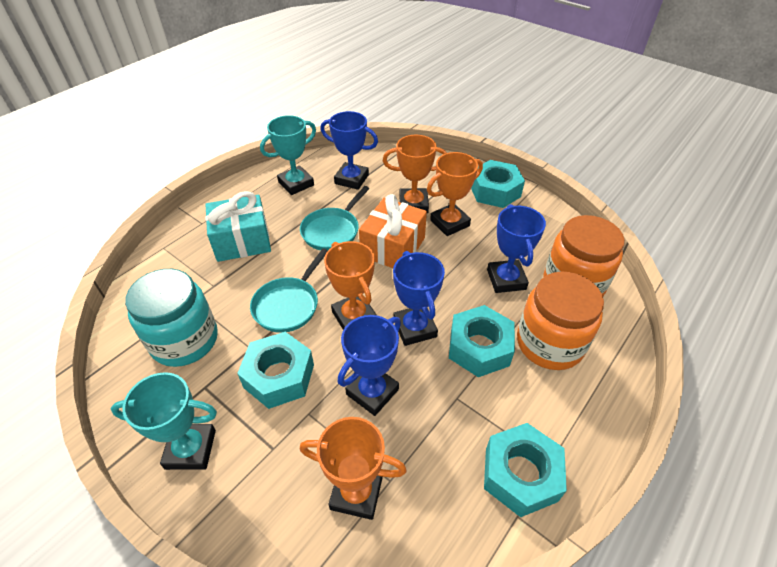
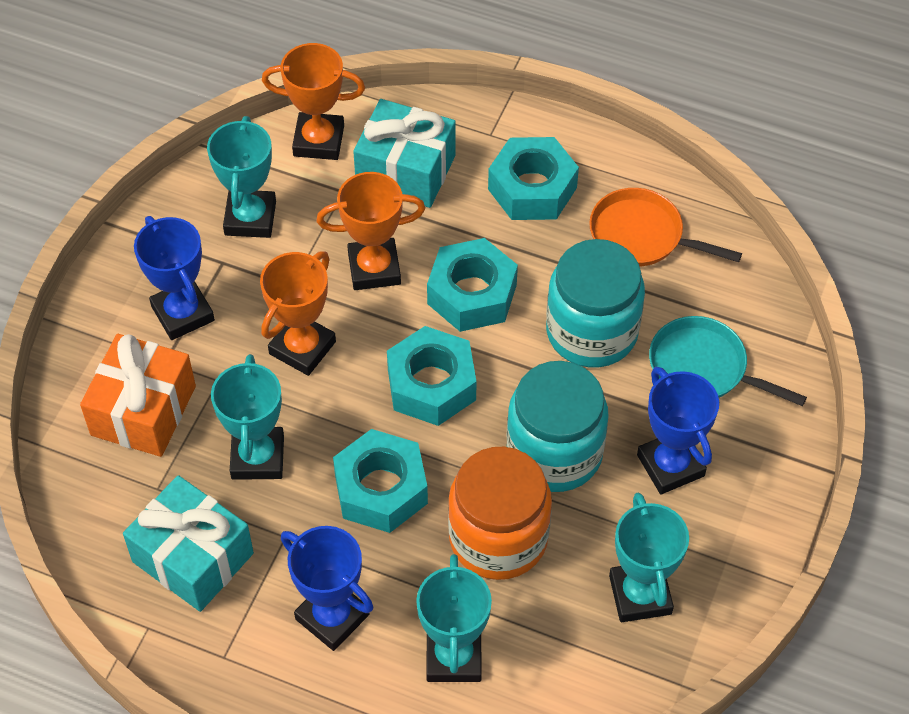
blue trophy: [320,111,378,190] [338,315,401,416] [393,251,445,346] [487,204,546,293] = 4 -> [134,216,215,340] [281,526,373,651] [637,367,719,494] = 3
orange jar: [517,272,604,370] [544,215,625,296] = 2 -> [448,447,552,580] = 1
orange pan: none = 0 -> [589,188,742,266] = 1
orange trophy: [300,417,407,520] [324,241,376,330] [383,135,447,213] [427,152,483,236] = 4 -> [260,251,336,376] [262,43,365,160] [316,172,425,290] = 3
turquoise gift: [205,191,271,262] = 1 -> [123,475,254,612] [353,99,456,208] = 2
turquoise jar: [125,269,218,367] = 1 -> [507,361,609,492] [546,239,645,367] = 2
turquoise pan: [250,248,328,333] [300,186,369,250] = 2 -> [649,316,807,406] = 1
turquoise trophy: [111,372,217,470] [260,115,316,195] = 2 -> [207,116,276,238] [211,354,284,480] [416,554,492,682] [609,493,689,622] = 4

